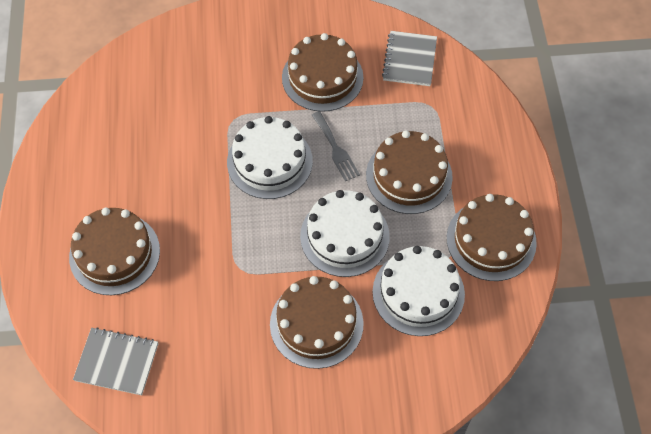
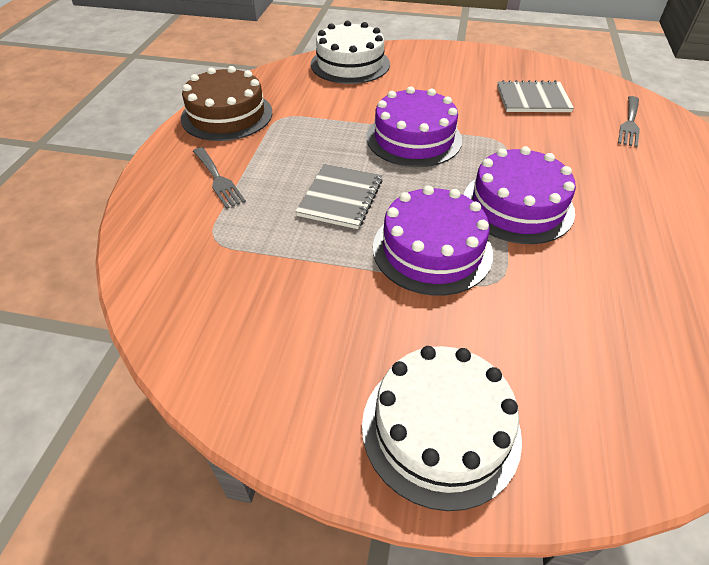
brown cake: [69,207,160,295] [270,276,364,369] [282,33,364,112] [366,130,453,214] [447,194,537,281] = 5 -> [181,66,272,141] = 1
grey fork: [312,111,360,181] = 1 -> [193,147,246,209] [618,96,640,147] = 2
purple cake: none = 0 -> [367,86,462,167] [373,185,493,296] [463,146,576,244] = 3
white cake: [227,116,313,199] [300,190,390,277] [372,246,465,336] = 3 -> [311,20,390,84] [362,346,522,511] = 2

